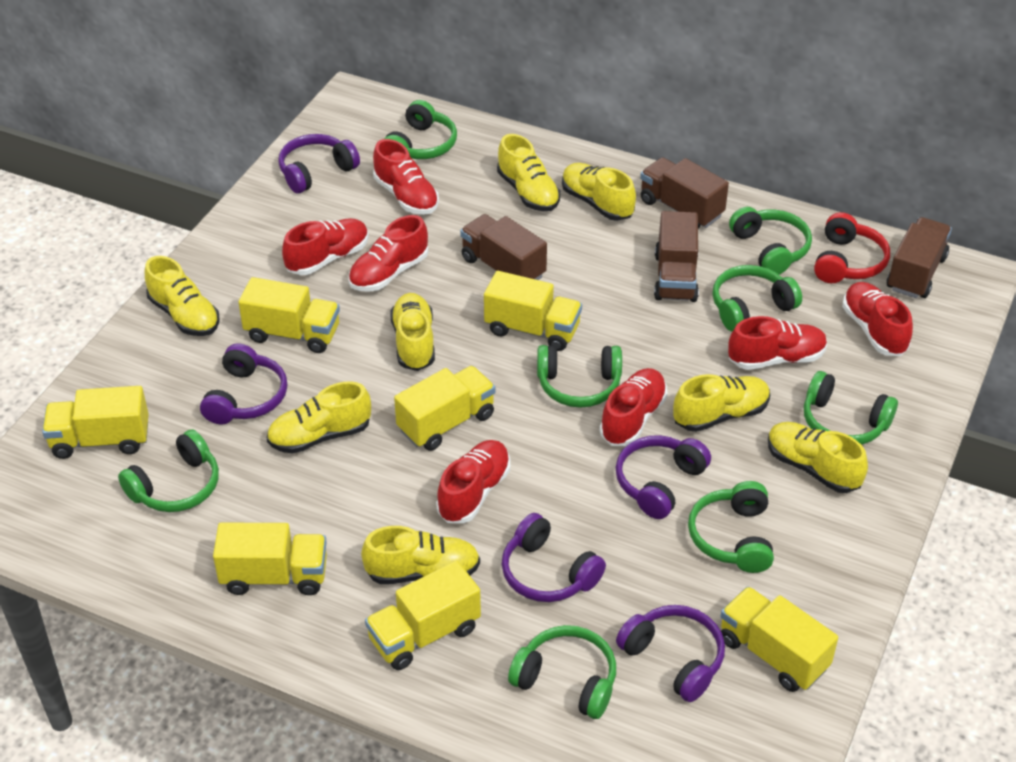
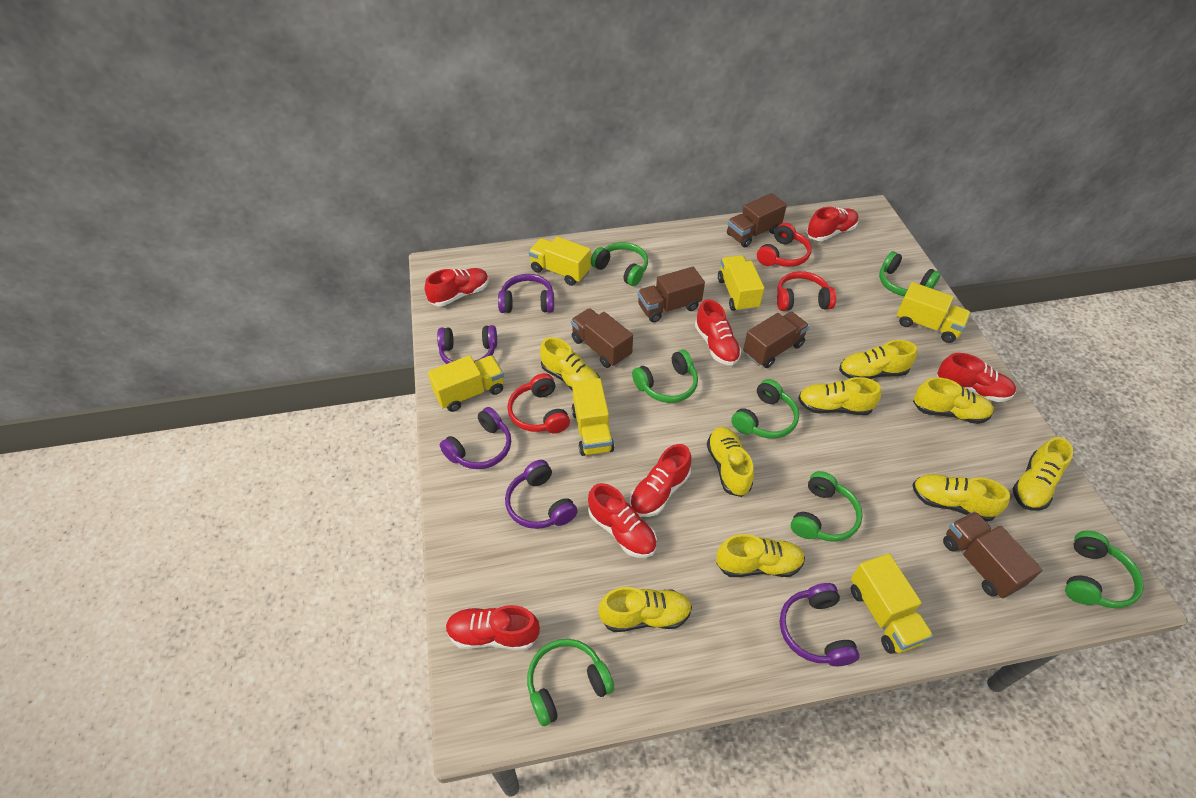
brown truck: [460,214,547,280] [640,157,729,228] [654,211,699,302] [887,217,952,298] = 4 -> [571,308,633,368] [638,267,705,322] [727,193,787,247] [743,312,809,368] [943,511,1042,599] = 5
green headphones: [118,429,219,512] [384,100,457,159] [508,625,616,719] [537,345,622,408] [688,481,774,573] [713,265,802,332] [729,207,812,275] [804,371,898,445] = 8 -> [527,639,614,726] [591,242,648,286] [632,350,698,403] [731,379,799,438] [791,471,863,542] [879,251,941,296] [1065,531,1144,609] = 7
red headphones: [814,212,890,283] = 1 -> [507,373,570,433] [757,223,811,267] [777,271,836,311] = 3
yellow shoe: [145,256,220,336] [267,381,371,454] [361,526,480,584] [390,293,435,371] [497,134,560,211] [562,163,636,221] [673,374,770,432] [768,422,868,493] = 8 -> [540,337,600,390] [598,587,692,632] [707,427,754,497] [716,534,805,577] [798,377,881,415] [839,340,917,379] [912,474,1010,522] [913,377,994,424] [1013,437,1073,511] = 9
yellow truck: [42,386,149,459] [213,523,327,595] [238,277,340,353] [365,560,481,670] [394,366,495,451] [484,271,582,351] [720,586,838,692] = 7 -> [428,355,504,412] [529,236,591,286] [572,378,614,456] [718,255,764,312] [851,554,933,654] [897,282,971,343] = 6

